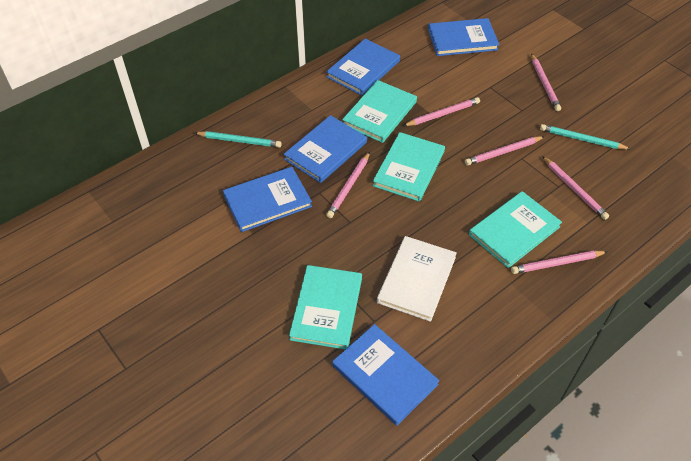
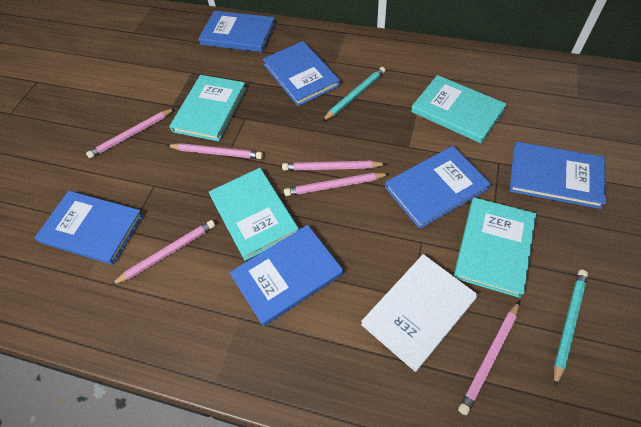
blue book: [223,167,312,232] [284,115,367,183] [326,39,400,96] [332,324,439,426] [428,18,499,56] = 5 -> [35,191,144,265] [198,11,276,52] [230,225,343,326] [263,41,340,106] [385,146,491,229] [510,142,606,209] = 6

